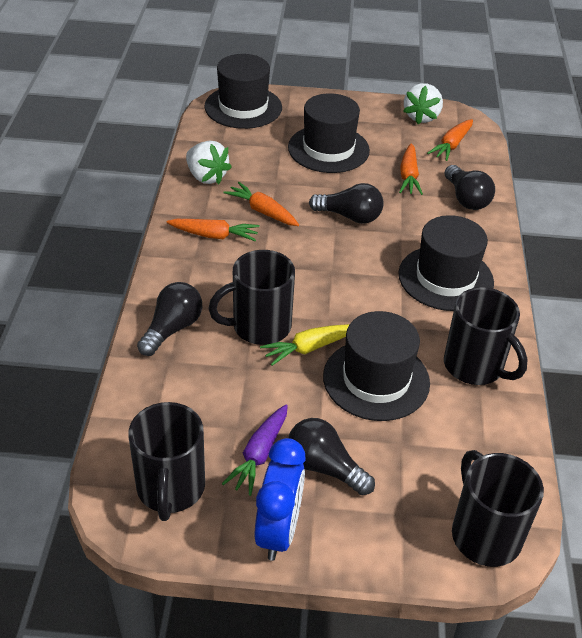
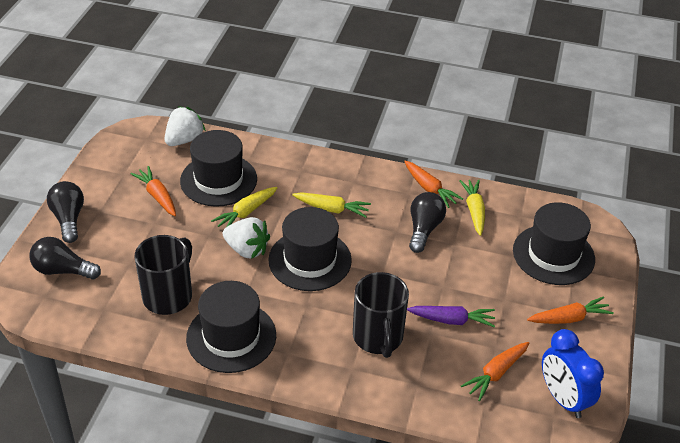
black light bulb: [137,282,202,356] [288,418,375,495] [309,183,384,224] [444,165,495,210] = 4 -> [29,237,101,279] [47,181,84,243] [409,192,446,253] = 3
black mug: [128,402,205,521] [208,250,295,345] [444,287,528,385] [452,450,544,567] = 4 -> [134,235,192,315] [353,272,409,358] = 2
yellow carrot: [260,324,350,366] = 1 -> [211,187,278,227] [292,192,371,218] [459,179,485,236] = 3

